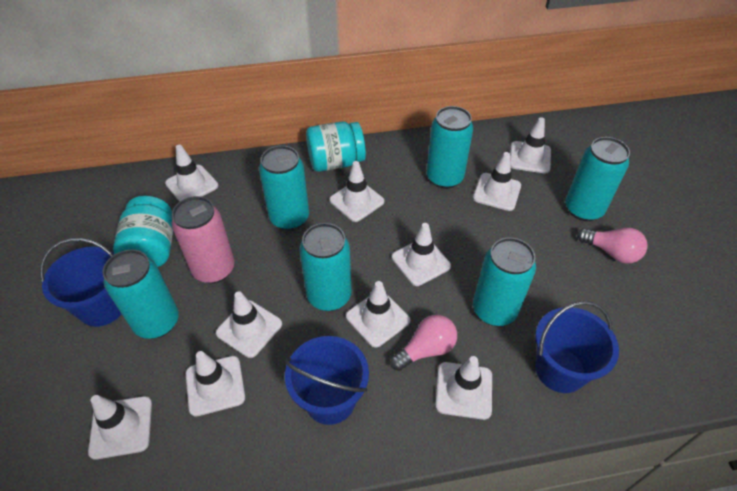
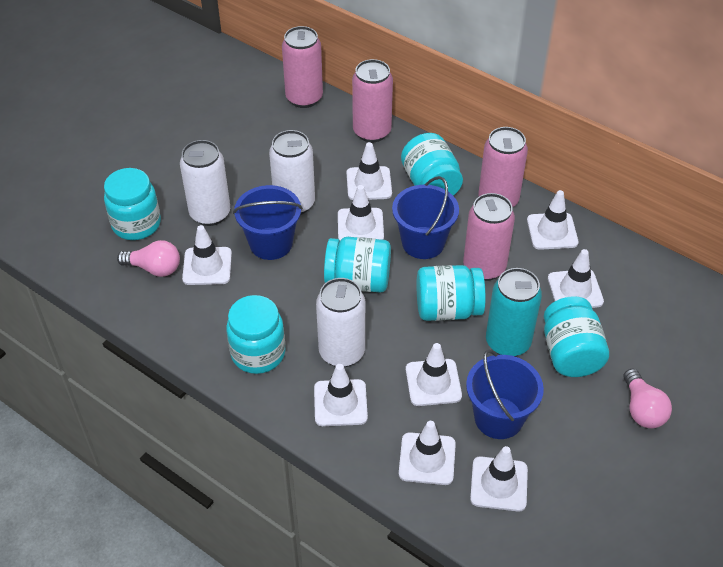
pink can: [172,196,235,284] = 1 -> [282,26,323,108] [352,59,393,142] [463,193,515,281] [479,127,528,207] = 4
turquoise can: [102,249,179,339] [259,145,309,230] [299,223,352,311] [427,106,473,189] [473,237,536,326] [566,137,630,221] = 6 -> [486,268,542,357] = 1
turquoise jar: [113,196,173,267] [306,121,366,172] = 2 -> [104,168,161,240] [226,295,286,374] [324,237,391,293] [401,133,463,196] [417,265,486,321] [544,296,609,377] = 6
white can: none = 0 -> [180,140,230,226] [269,130,315,215] [316,278,365,367] = 3
white traffic cone: [88,395,152,460] [165,145,218,202] [186,351,245,417] [216,291,282,358] [330,161,384,222] [346,281,410,348] [392,223,451,286] [435,356,492,420] [473,152,521,211] [510,117,551,174] = 10 -> [182,225,232,285] [314,364,368,426] [338,185,384,241] [346,142,392,200] [399,421,456,485] [406,343,462,406] [470,446,528,511] [527,190,579,250] [548,249,604,308] = 9

